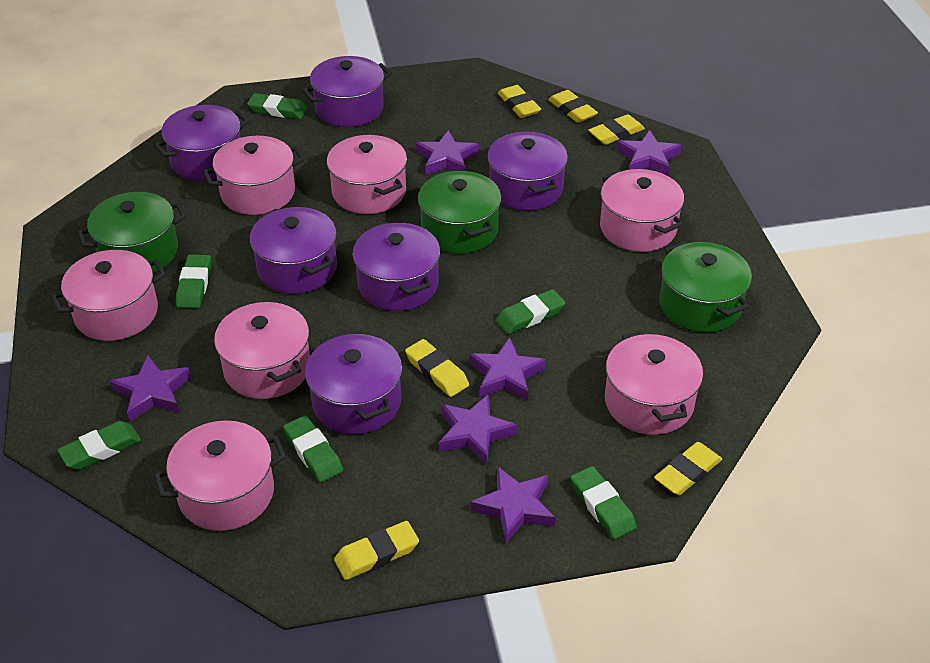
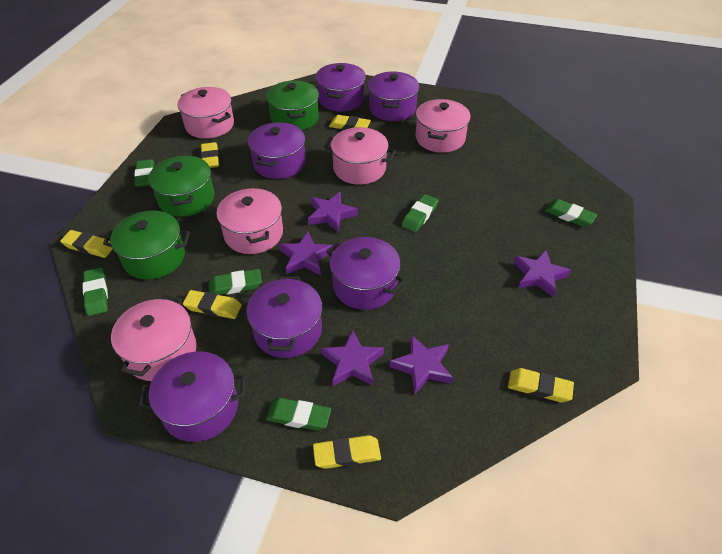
pink pot: [51,250,166,341] [154,420,286,531] [203,136,305,215] [214,302,310,399] [327,135,407,214] [600,169,684,252] [605,331,703,435] = 7 -> [111,295,197,381] [178,87,234,139] [216,187,283,254] [324,127,396,185] [415,99,471,153] = 5
purple star: [110,355,191,421] [416,130,479,175] [439,395,517,465] [469,337,546,401] [471,466,555,544] [617,130,681,176] = 6 -> [279,232,333,275] [308,192,358,232] [321,330,384,386] [390,335,453,394] [513,250,571,298] = 5

